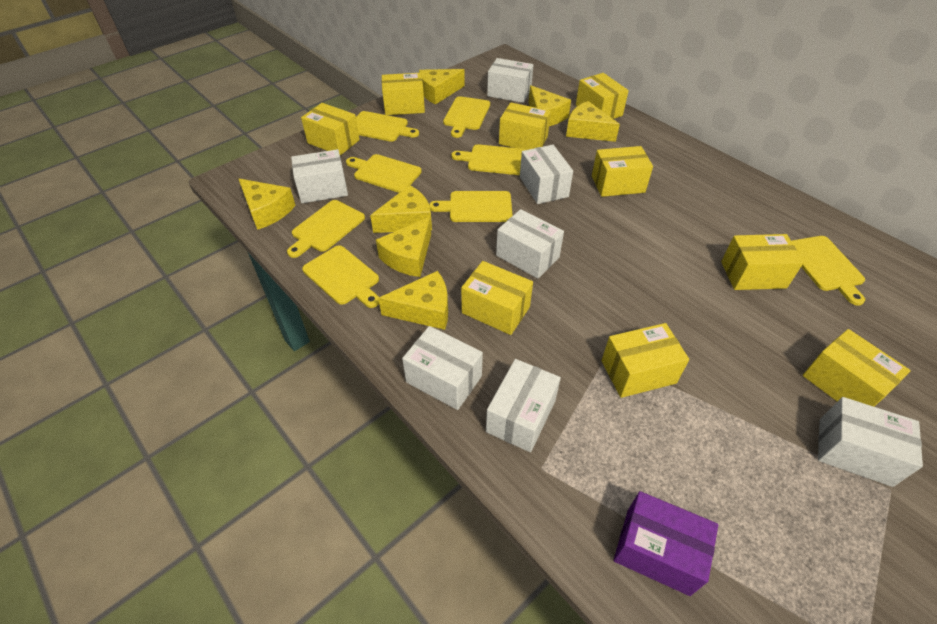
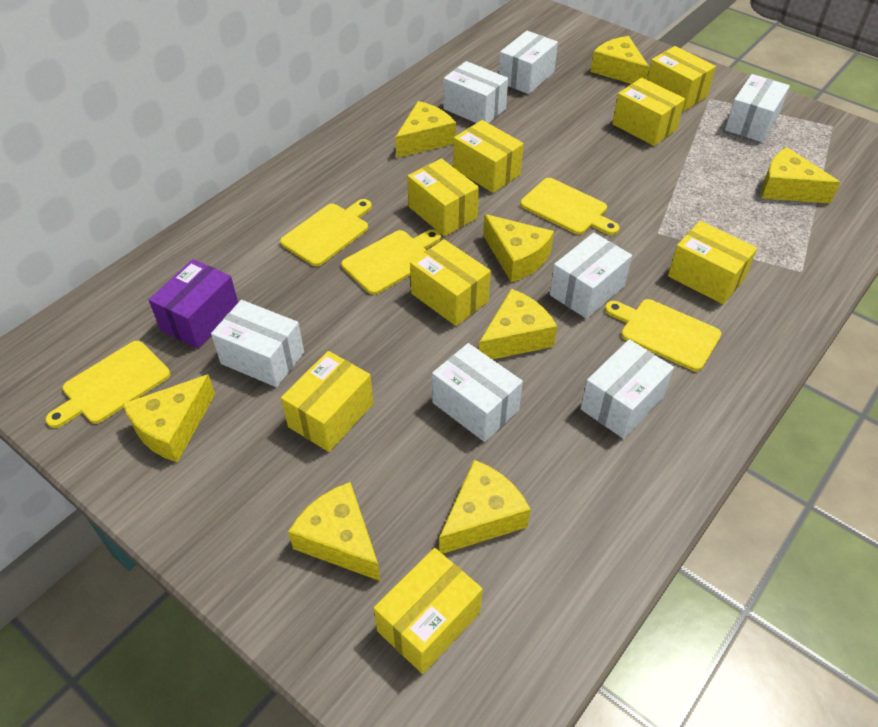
yellow box: [301,103,360,155] [382,73,425,115] [461,261,533,335] [499,103,551,150] [576,73,629,119] [592,146,653,197] [601,323,689,398] [721,234,804,290] [803,329,911,407] = 9 -> [281,351,373,452] [374,548,483,674] [407,158,479,236] [410,239,491,326] [453,120,524,193] [612,78,685,146] [647,46,716,111] [668,221,757,304] = 8
yellow cheese: [239,179,296,230] [370,185,432,233] [376,217,431,277] [378,271,448,330] [419,69,464,105] [529,85,571,126] [566,101,620,142] = 7 -> [123,374,215,462] [288,482,380,581] [396,101,456,158] [439,460,531,554] [479,289,557,359] [483,214,554,282] [590,36,649,84] [761,147,841,204] = 8
yellow cutting board: [287,200,365,258] [302,245,379,308] [346,154,422,193] [356,111,419,142] [429,191,512,222] [443,96,490,138] [452,144,526,175] [792,236,865,306] = 8 -> [46,341,170,428] [280,199,372,266] [341,229,441,295] [520,178,619,235] [605,299,721,371] = 5

